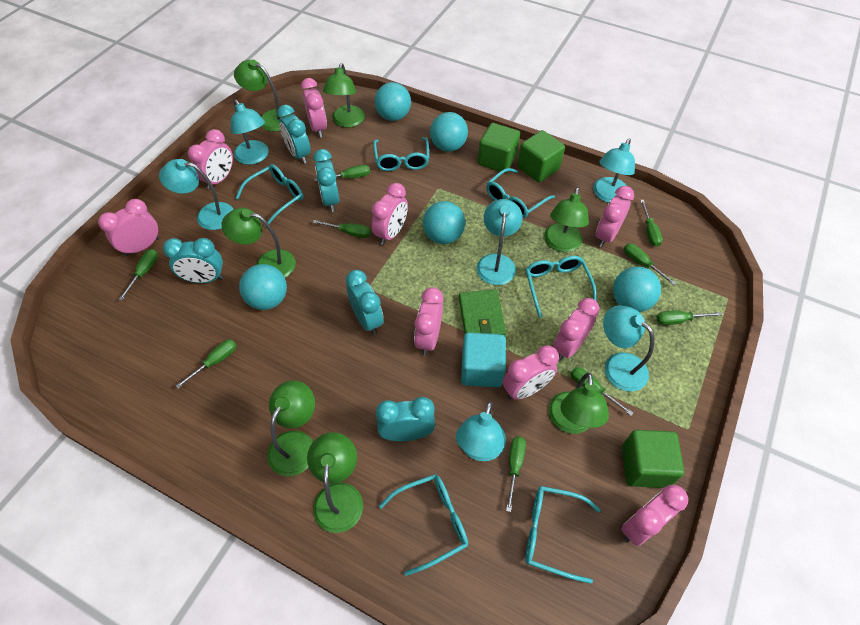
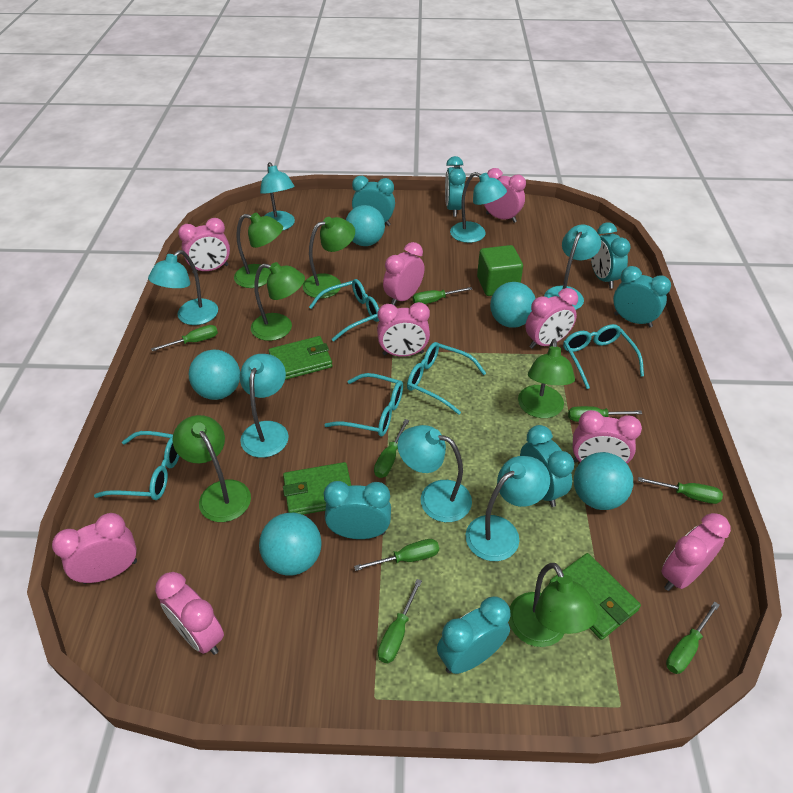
green cube: [478,123,520,173] [517,130,565,183] [622,430,684,488] = 3 -> [477,245,523,296] = 1
green lamp: [221,208,296,278] [234,59,290,132] [267,380,315,476] [307,432,363,533] [323,63,365,127] [544,187,589,252] [548,373,609,434] = 7 -> [173,415,251,522] [234,213,283,288] [251,262,305,341] [303,217,355,299] [509,563,598,647] [518,339,575,418] = 6
green screwdriver: [118,249,158,301] [176,339,237,389] [313,220,371,238] [314,165,370,182] [506,436,526,512] [571,367,633,416] [624,243,676,285] [640,200,663,247] [657,311,722,325] = 9 -> [151,325,218,351] [354,539,439,571] [374,419,409,478] [378,579,422,663] [413,287,472,304] [568,406,642,422] [638,477,723,504] [666,601,720,674] = 8
green wallet: [459,290,506,336] = 1 -> [268,336,333,380] [283,462,351,515] [549,553,641,640] = 3
turquoise clock: [163,238,224,283] [277,105,311,164] [313,149,339,212] [346,270,383,335] [376,397,435,441] = 5 -> [324,481,391,539] [352,176,395,226] [437,596,511,674] [445,156,466,217] [520,425,574,507] [591,222,631,289] [613,266,671,327] = 7
turquoise cube: [461,332,506,387] = 1 -> none = 0
turquoise glasses: [236,164,304,224] [373,137,429,171] [378,474,468,576] [486,168,555,218] [525,256,597,318] [525,486,601,583] = 6 -> [94,431,179,500] [309,279,379,342] [324,373,403,437] [407,342,486,415] [563,324,644,389] = 5
turquoise lamp: [159,159,234,230] [231,100,269,165] [456,401,506,461] [477,199,523,285] [593,138,635,203] [603,305,654,392] = 6 -> [148,250,218,325] [240,354,289,458] [260,162,295,231] [398,425,472,522] [450,172,507,243] [466,456,550,561] [544,225,601,310] = 7

